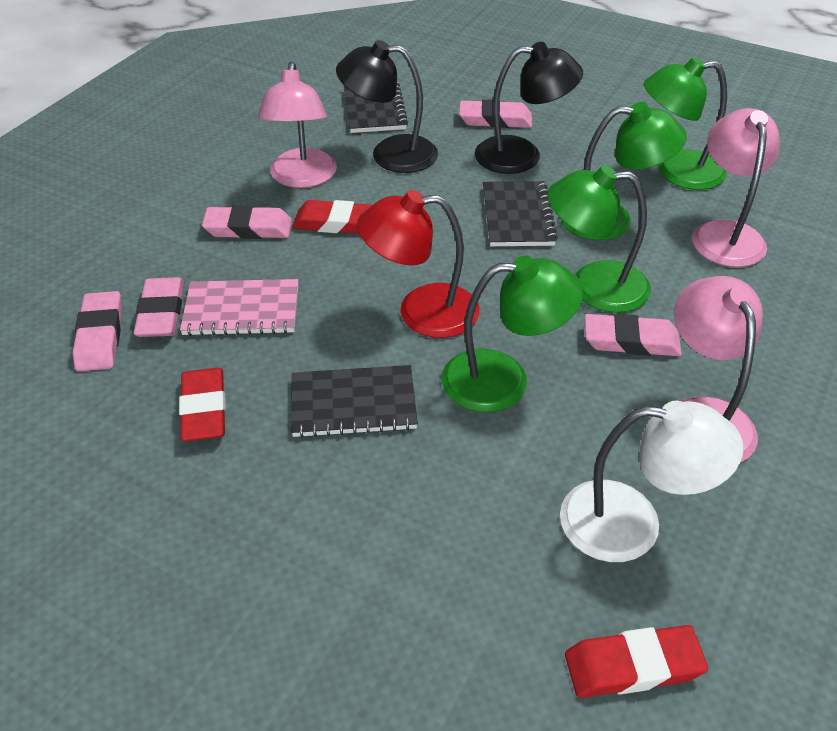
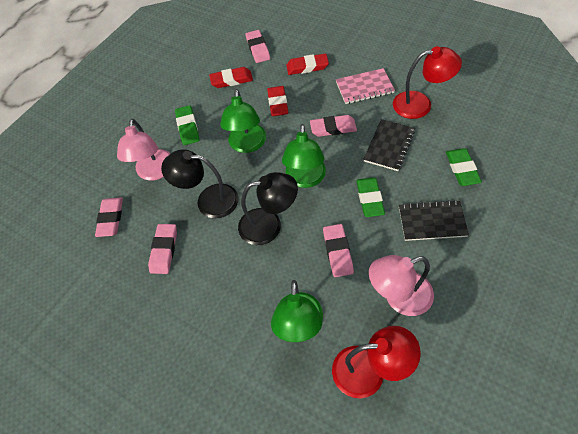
black notebook: [291,365,418,438] [344,82,408,133] [483,181,558,246] = 3 -> [363,119,415,171] [399,200,469,241] = 2
green eraser: none = 0 -> [175,105,199,145] [356,177,385,217] [446,148,482,186] = 3
green lamp: [441,255,584,412] [547,165,651,313] [560,102,687,241] [644,57,727,190] = 4 -> [220,89,266,153] [271,280,323,342] [282,124,326,188] = 3
pink lamp: [258,61,337,188] [674,276,763,462] [692,108,780,267] = 3 -> [117,119,171,181] [369,255,434,316] = 2
red lamp: [357,190,480,338] = 1 -> [332,326,421,398] [393,46,462,119] = 2
white lamp: [560,401,743,562] = 1 -> none = 0

